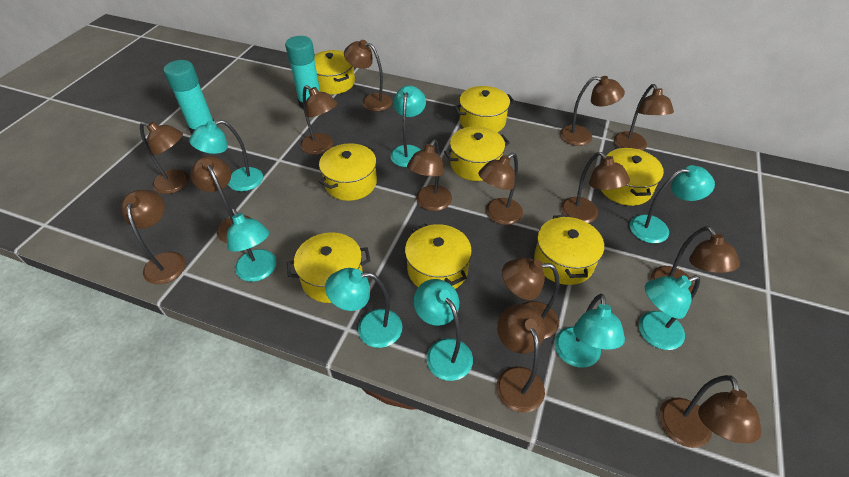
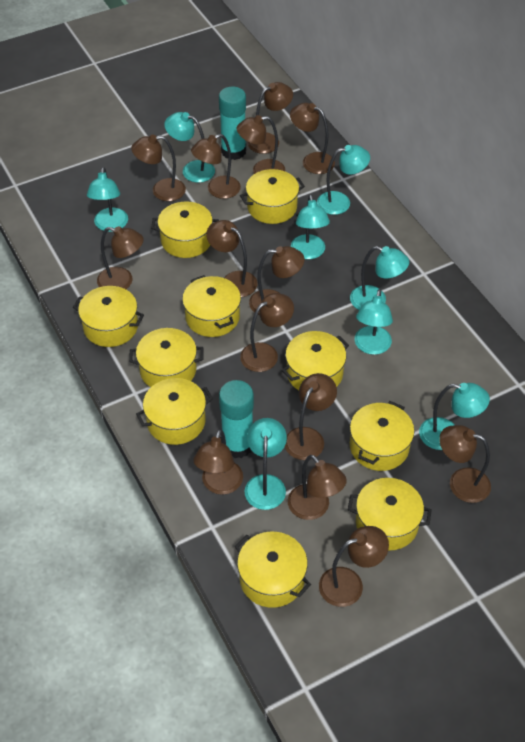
yellow pot: [287,232,371,303] [314,50,355,94] [319,143,377,201] [405,223,472,289] [444,126,510,181] [454,86,515,132] [534,215,604,285] [601,147,664,206] = 8 -> [73,286,144,347] [129,328,204,387] [136,378,213,445] [151,201,219,258] [182,275,241,337] [235,532,311,608] [240,169,305,224] [282,331,349,390] [348,478,432,551] [350,401,414,471] = 10

